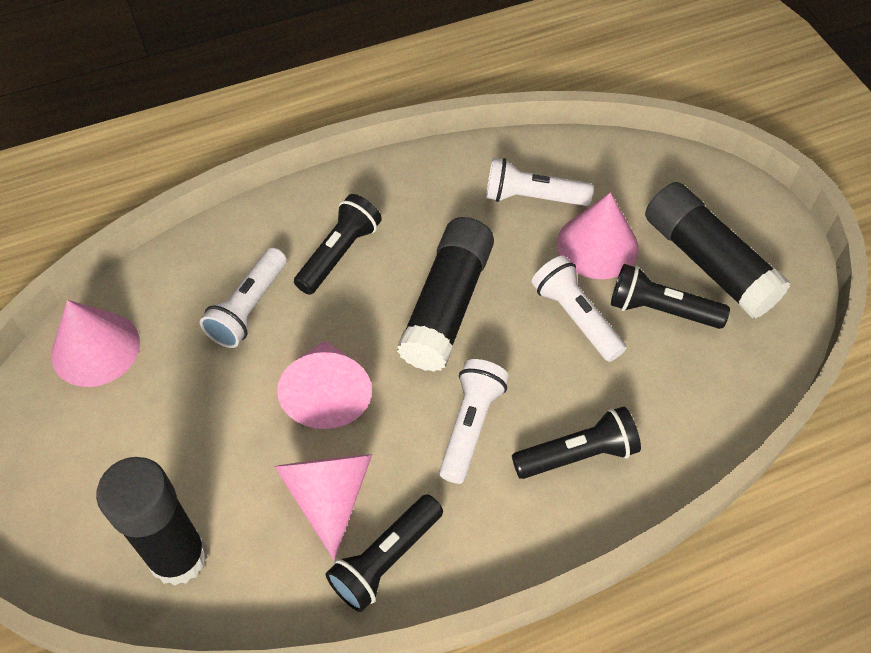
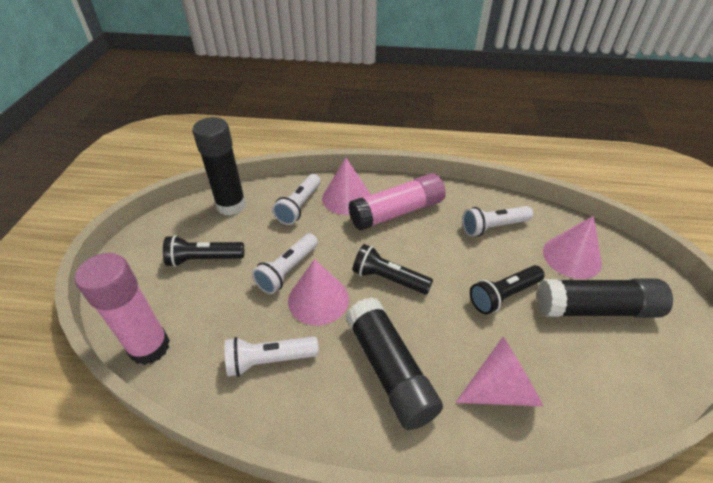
black flashlight: [294,194,382,295] [326,494,443,612] [512,406,641,479] [611,264,730,329] = 4 -> [163,235,244,267] [353,244,433,294] [470,265,545,315] = 3
pink glue stick: none = 0 -> [75,253,170,365] [349,173,446,230] = 2

